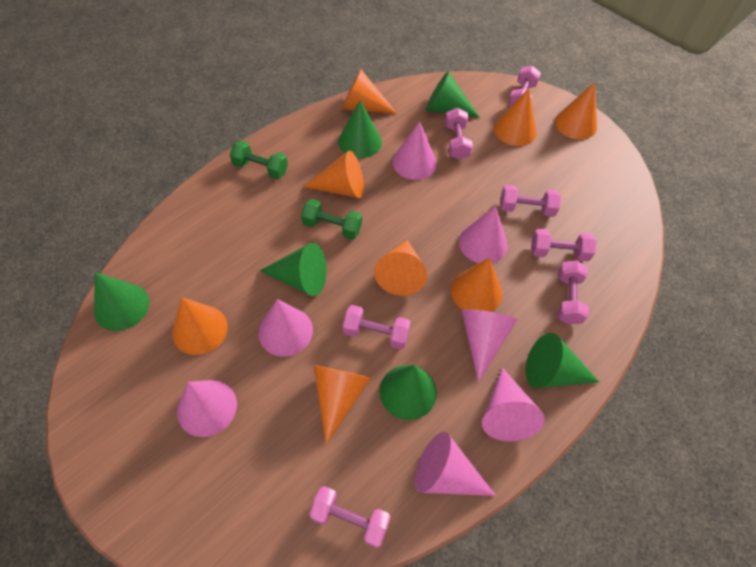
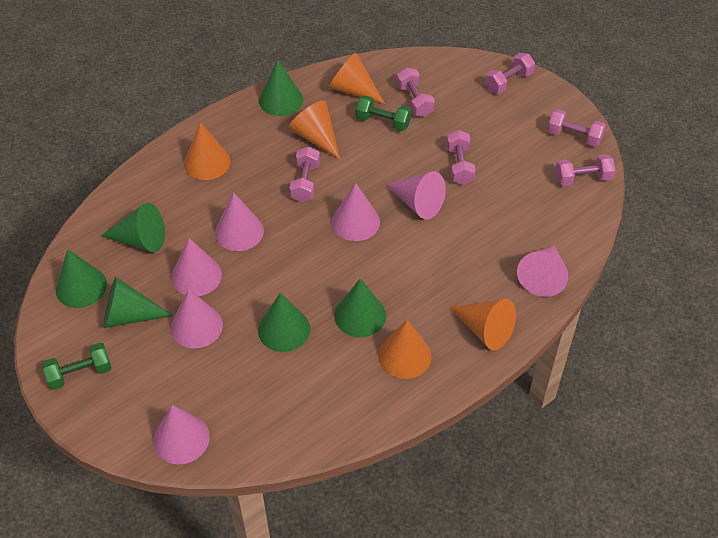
orange cone: [172,297,228,355] [303,151,364,198] [313,365,371,444] [342,69,397,114] [374,240,427,296] [451,258,502,312] [494,88,537,146] [555,82,597,140] = 8 -> [184,122,230,180] [289,100,340,159] [329,53,385,104] [378,320,431,379] [449,299,516,350] = 5
pink dumbbell: [309,486,391,548] [343,305,411,349] [445,108,473,160] [500,185,561,217] [508,66,541,106] [531,229,596,261] [558,260,589,325] = 7 -> [289,146,320,202] [397,67,435,117] [446,130,476,185] [485,53,535,94] [547,109,606,147] [555,154,615,186] = 6

